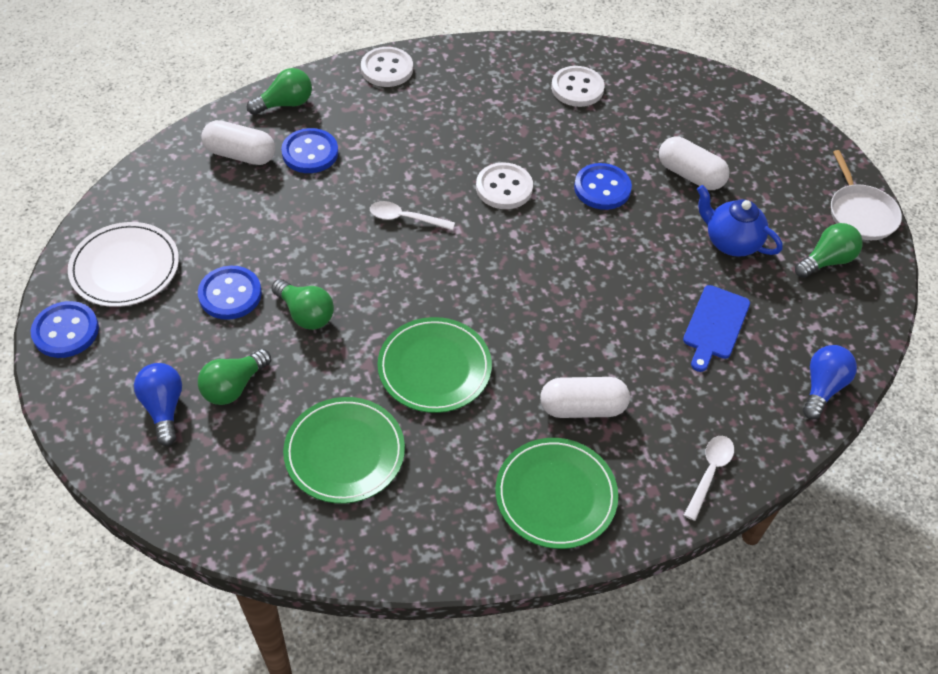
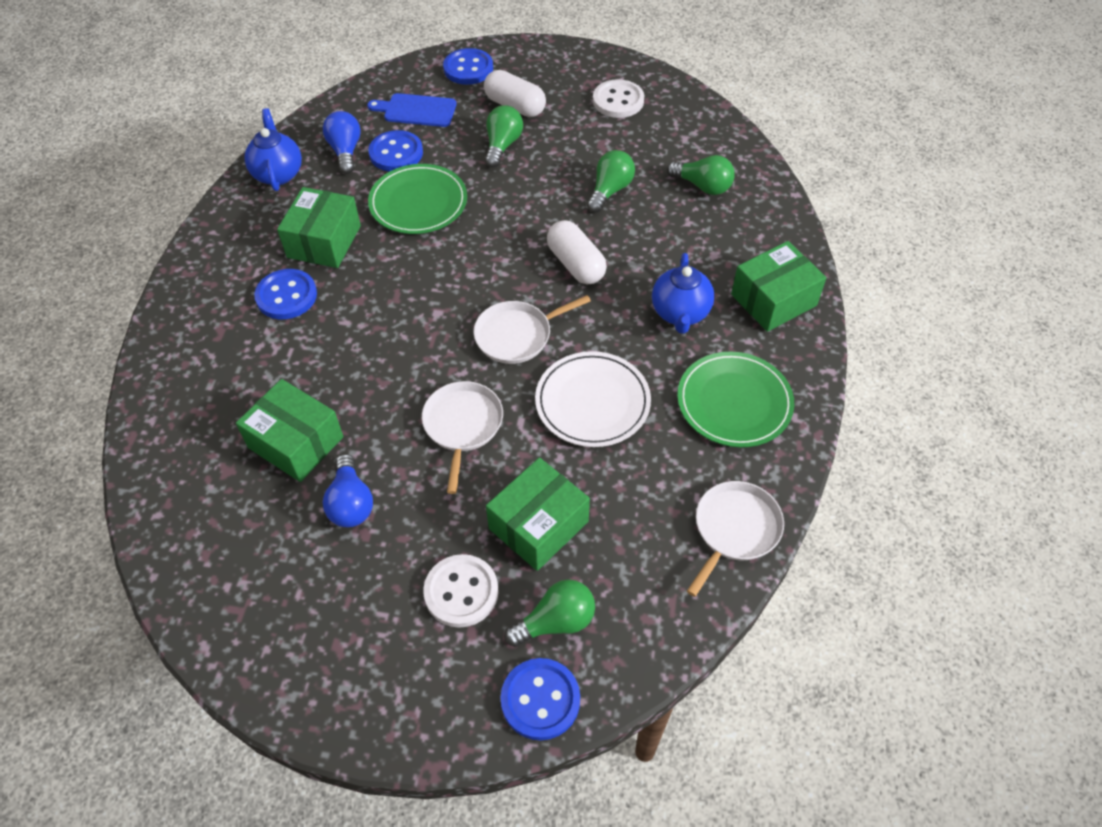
blue teapot: [697,185,783,257] = 1 -> [244,108,302,191] [652,253,715,334] = 2
green box: none = 0 -> [236,379,343,482] [277,187,361,268] [486,457,590,571] [731,241,827,332] = 4
green plate: [283,397,405,504] [377,317,492,413] [495,438,618,549] = 3 -> [368,164,467,234] [677,352,794,447] = 2
white button: [361,47,413,87] [476,162,533,209] [551,66,605,107] = 3 -> [423,554,499,628] [593,79,644,118] = 2
white capsule: [202,120,275,165] [540,377,630,418] [659,136,730,190] = 3 -> [484,70,546,117] [547,220,607,284] = 2
white pan: [831,150,902,240] = 1 -> [422,381,503,494] [473,295,591,364] [687,481,784,597] = 3
white spoon: [370,201,455,230] [684,436,734,521] = 2 -> none = 0

